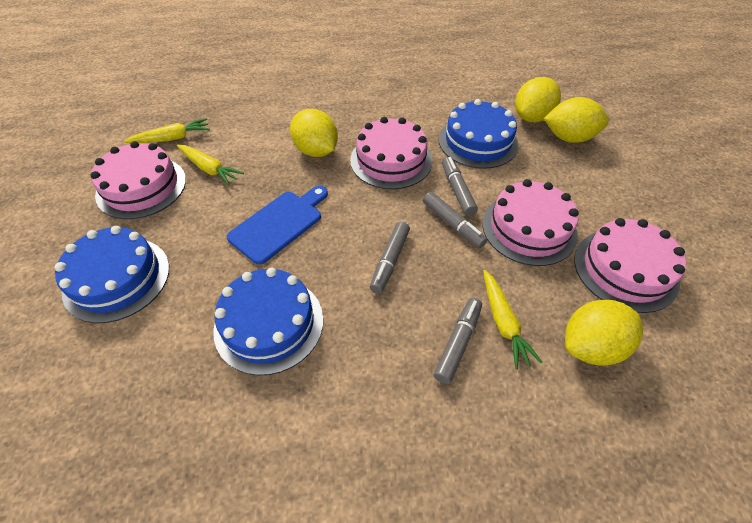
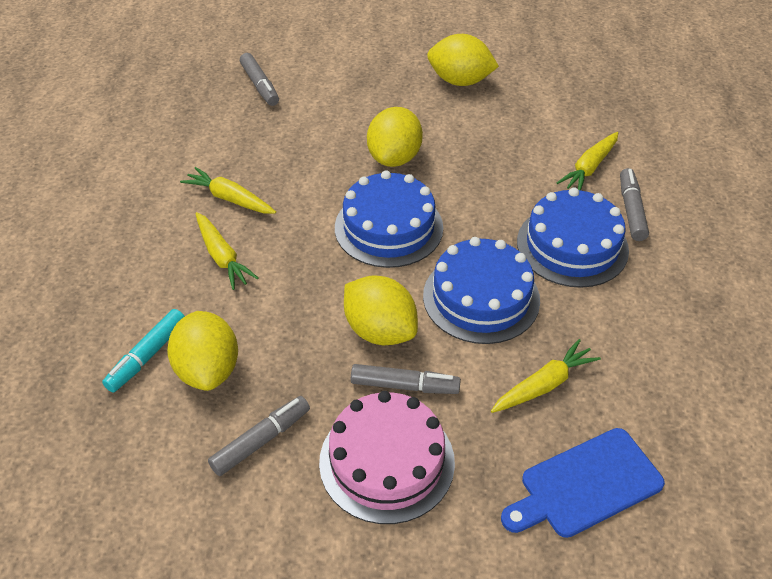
pink cake: [91,141,186,219] [350,117,432,189] [482,179,579,266] [574,218,686,313] = 4 -> [319,391,455,524] = 1
turquoise marker: none = 0 -> [102,309,185,392] = 1
yellow carrot: [124,118,210,143] [177,145,244,185] [483,270,542,369] = 3 -> [180,167,276,214] [195,212,258,290] [491,339,601,413] [556,132,618,190] = 4

